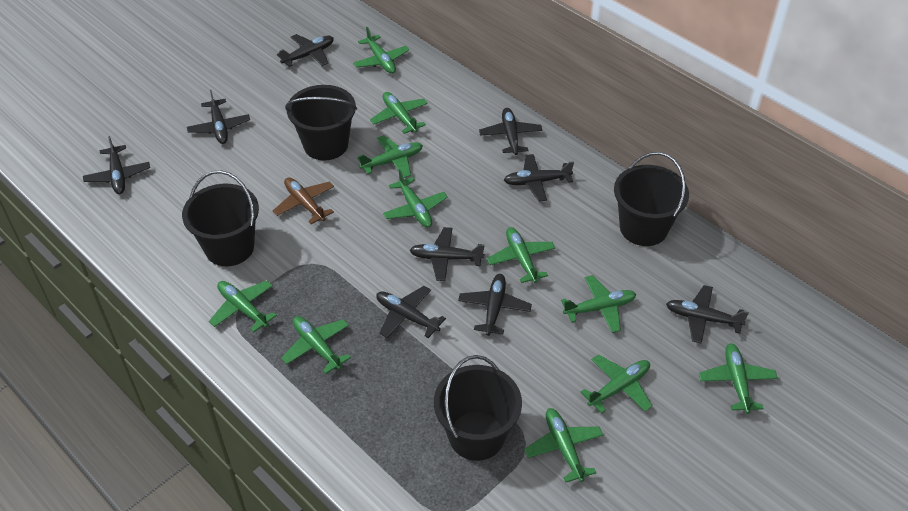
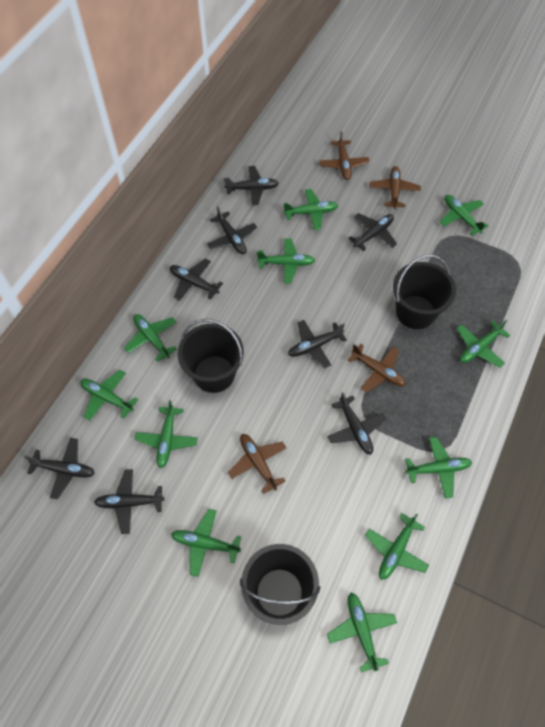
black bucket: [182,170,259,266] [285,85,357,160] [434,355,522,461] [614,152,689,246] = 4 -> [178,319,244,393] [240,544,320,625] [393,255,456,329] = 3
black plane: [83,136,150,194] [187,90,250,144] [277,34,334,67] [376,286,446,338] [410,227,485,281] [458,274,532,336] [479,108,542,155] [504,154,574,202] [666,285,749,344] = 9 -> [24,438,94,499] [94,469,165,534] [170,259,223,301] [207,206,257,254] [224,166,279,205] [288,320,347,368] [327,392,386,455] [348,213,397,251] = 8
brown plane: [273,177,334,224] = 1 -> [228,434,287,494] [319,132,369,180] [348,344,406,393] [369,166,421,209] = 4

